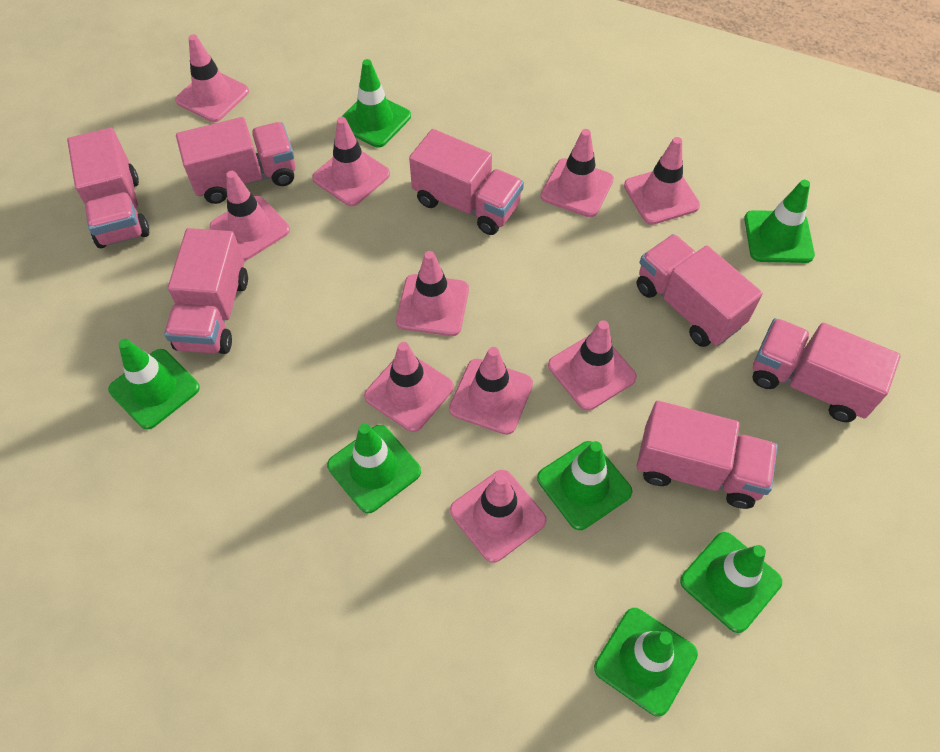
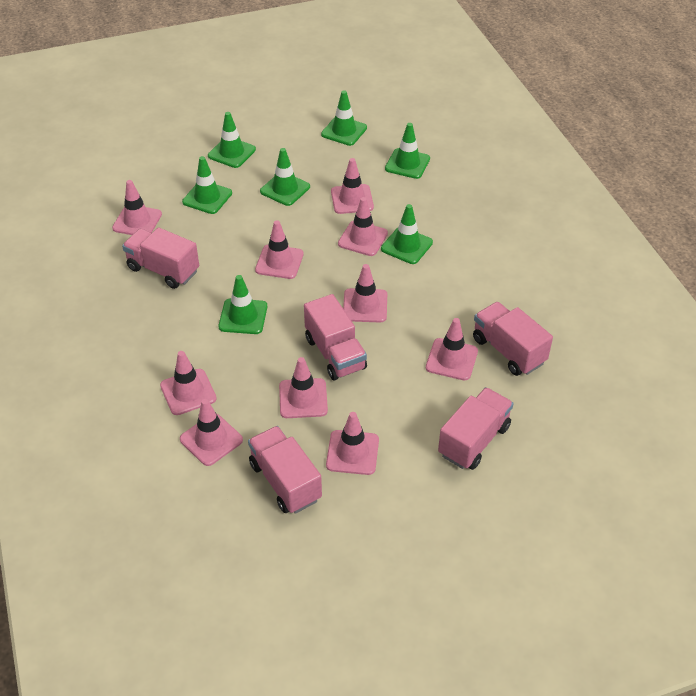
pink truck: [67,128,149,248] [164,228,248,354] [176,117,295,204] [409,129,524,235] [637,234,763,347] [637,401,778,509] [753,318,901,422] = 7 -> [122,227,199,289] [248,426,322,514] [304,294,367,380] [438,387,514,470] [473,302,553,376] = 5

